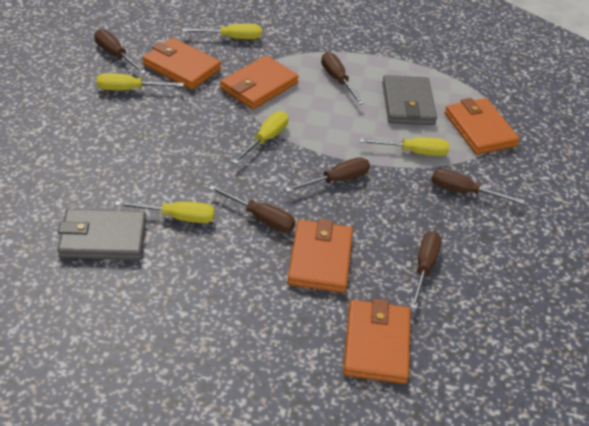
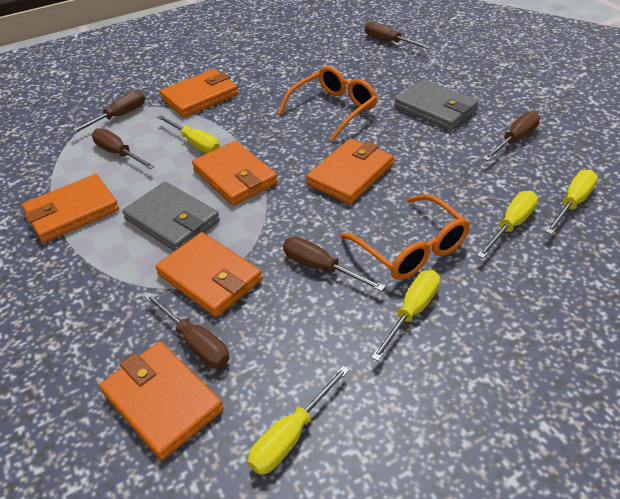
orange glasses: none = 0 -> [278,66,377,142] [340,194,470,280] = 2
orange wallet: [143,38,221,90] [220,55,299,109] [287,219,353,293] [343,299,410,384] [445,98,520,155] = 5 -> [22,174,119,243] [99,341,224,460] [155,232,262,317] [160,69,238,117] [192,141,278,206] [306,138,394,204] = 6

